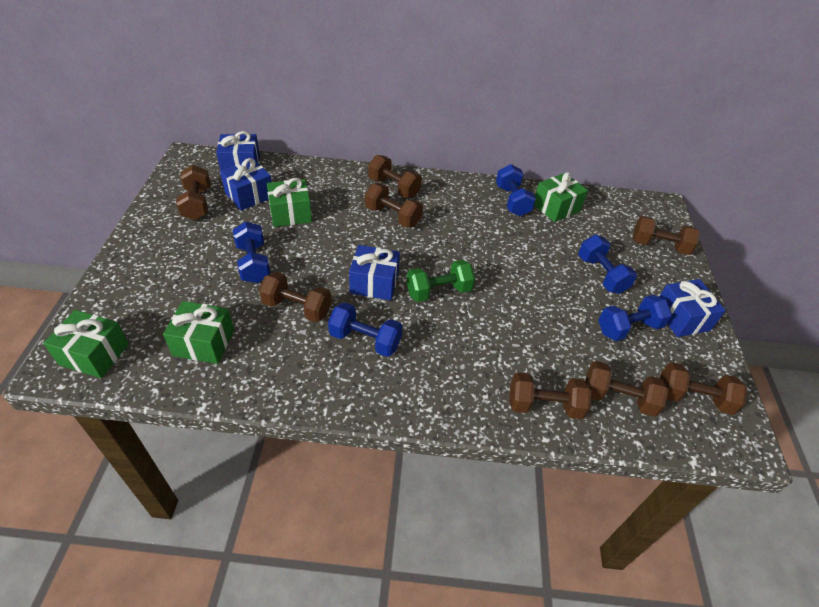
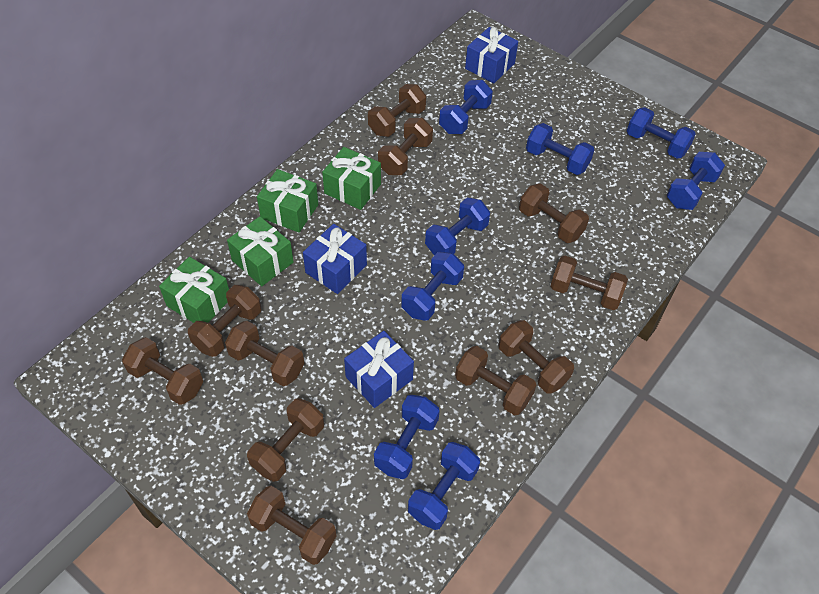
blue dumbbell: [233,222,270,283] [328,302,403,357] [496,164,536,216] [578,235,637,294] [598,295,672,341] = 5 -> [374,395,440,479] [401,252,464,321] [408,442,480,530] [425,198,490,255] [439,80,493,134] [526,123,594,175] [627,107,696,159] [667,152,725,210] = 8
blue gift: [216,131,260,170] [220,158,272,210] [349,245,400,300] [659,279,726,337] = 4 -> [303,224,367,294] [344,331,414,408] [465,27,518,83] = 3
brown dumbbell: [176,165,211,220] [259,272,331,322] [365,183,423,228] [368,155,422,198] [509,372,591,419] [585,361,668,417] [633,216,700,255] [660,362,747,415] = 8 -> [122,337,203,405] [188,285,261,357] [225,321,304,386] [247,398,324,482] [247,486,336,565] [368,84,426,137] [378,118,433,175] [455,346,536,415] [499,320,574,394] [519,183,589,243] [551,256,628,310] = 11
green dumbbell: [407,260,475,302] = 1 -> none = 0

